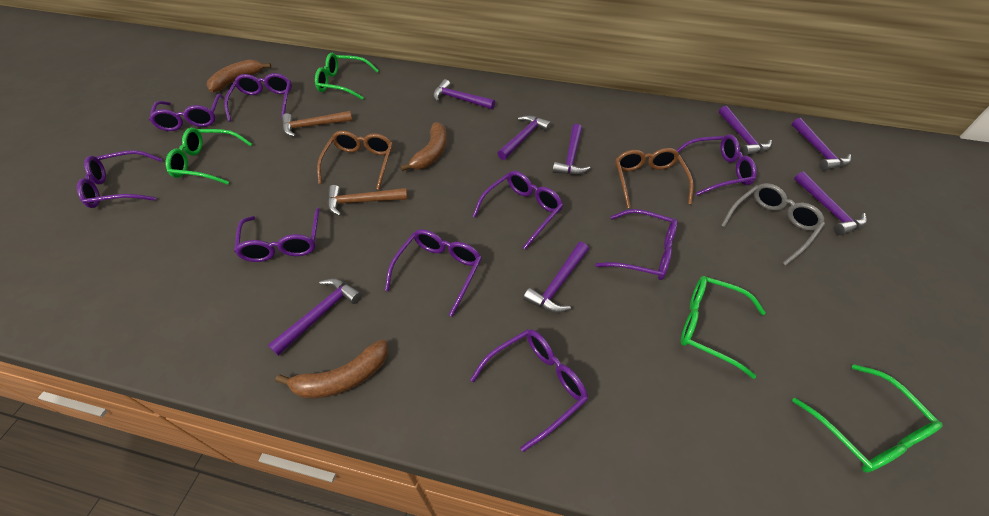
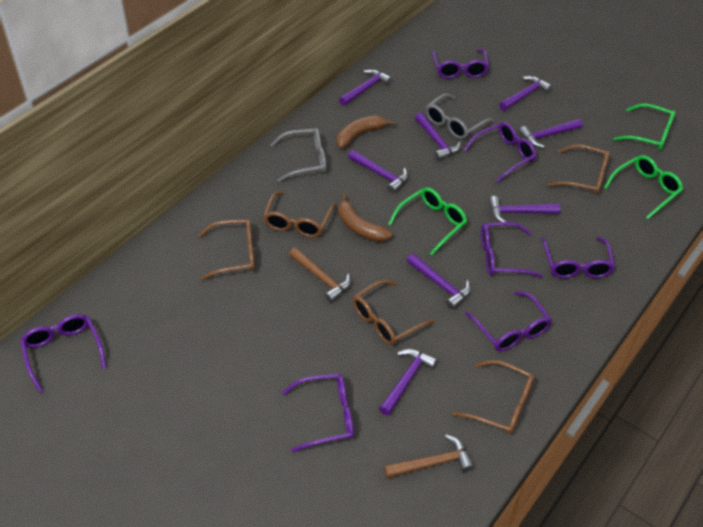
brown banana: [207,59,271,92] [275,339,388,399] [400,122,447,171] = 3 -> [337,115,395,149] [338,194,392,242] = 2
brown glasses: [317,131,393,190] [615,148,694,208] = 2 -> [198,219,255,280] [263,192,335,238] [353,280,435,345] [452,360,534,434] [548,144,610,195] = 5
green glasses: [166,128,252,185] [315,53,379,100] [681,276,766,379] [792,364,943,472] = 4 -> [389,187,467,255] [604,155,683,219] [613,103,676,150] = 3
grey glasses: [721,183,825,266] = 1 -> [270,128,326,182] [426,94,494,139] = 2
purple glasses: [77,150,162,208] [149,94,224,131] [224,73,292,122] [234,207,320,262] [385,229,482,317] [470,329,588,452] [473,171,563,250] [595,209,678,280] [676,134,757,196] = 9 -> [20,314,106,393] [282,374,354,452] [432,49,489,79] [463,122,536,182] [465,291,552,351] [481,222,543,278] [542,237,615,278] = 7

